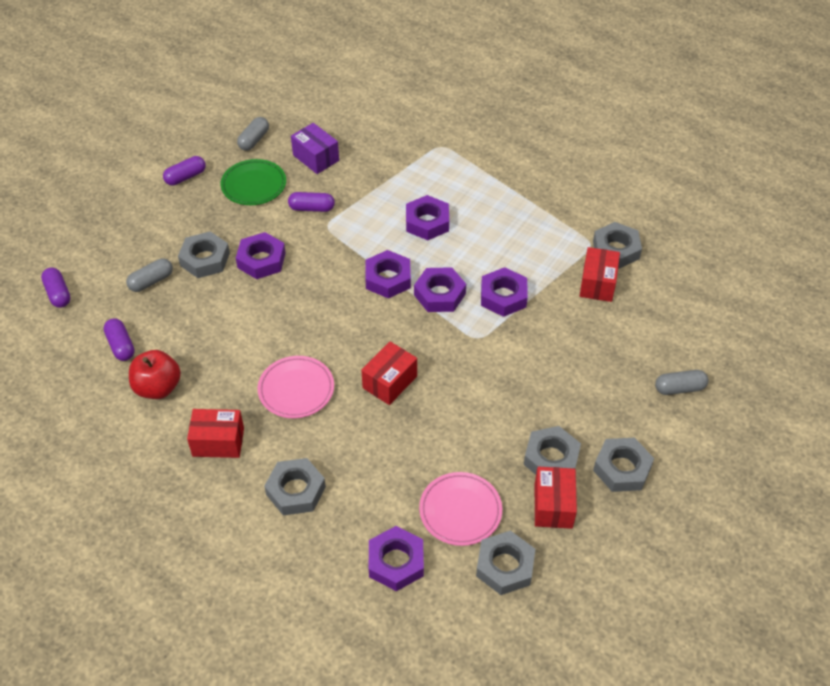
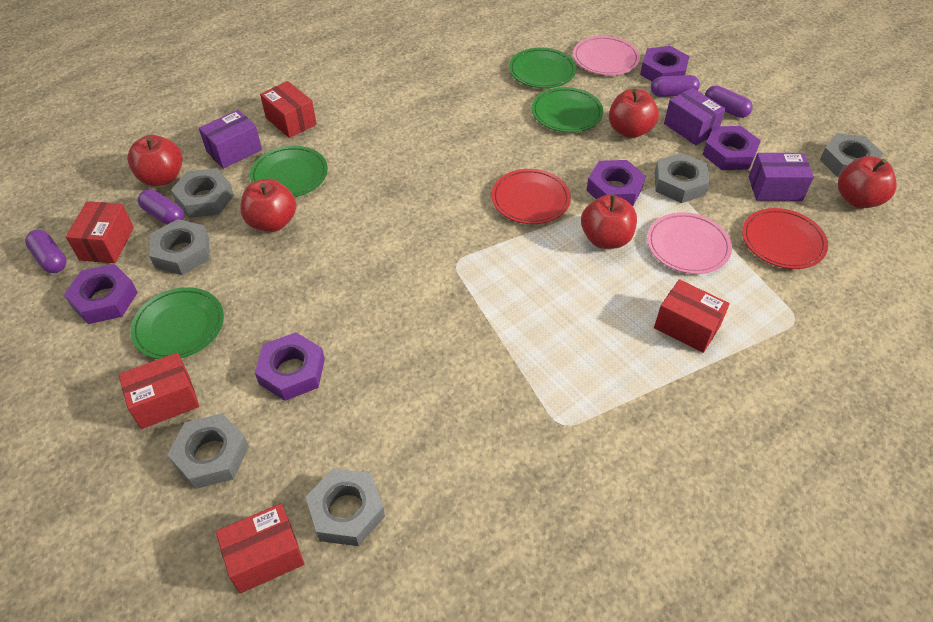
green plate: [221,159,286,205] = 1 -> [130,287,224,359] [250,146,328,197] [509,48,577,88] [532,87,603,133] = 4
grey capsule: [126,258,173,292] [237,117,269,151] [655,370,709,395] = 3 -> none = 0
purple box: [291,123,339,174] = 1 -> [199,110,262,169] [664,87,726,145] [749,153,814,201] = 3
purple nut: [236,232,286,279] [365,250,411,299] [369,526,424,591] [406,195,449,240] [414,267,466,312] [481,267,528,317] = 6 -> [64,264,138,324] [255,332,325,401] [586,160,646,206] [640,46,690,82] [702,126,761,170] = 5
red apple: [129,350,181,399] = 1 -> [127,135,183,186] [240,179,296,232] [581,194,637,249] [609,89,659,138] [838,156,897,208] = 5
red box: [187,409,244,458] [361,341,417,405] [535,467,577,529] [580,247,620,302] = 4 -> [66,201,134,263] [119,353,199,429] [216,503,305,593] [260,81,317,138] [654,279,730,353] = 5
red plate: none = 0 -> [492,169,571,224] [742,208,828,269] = 2

